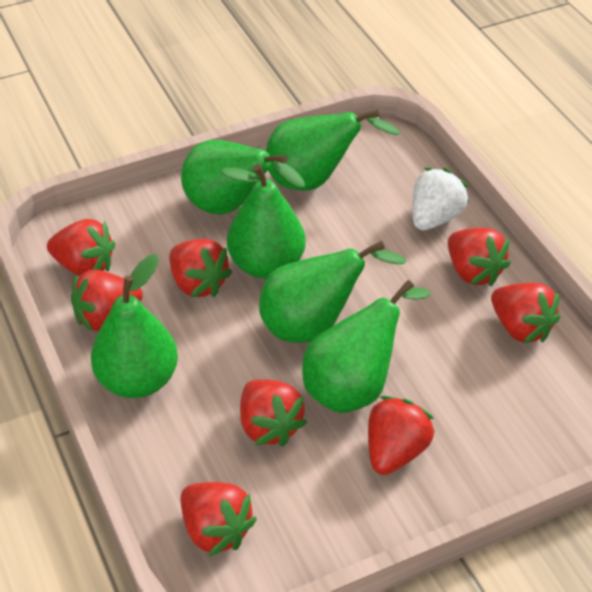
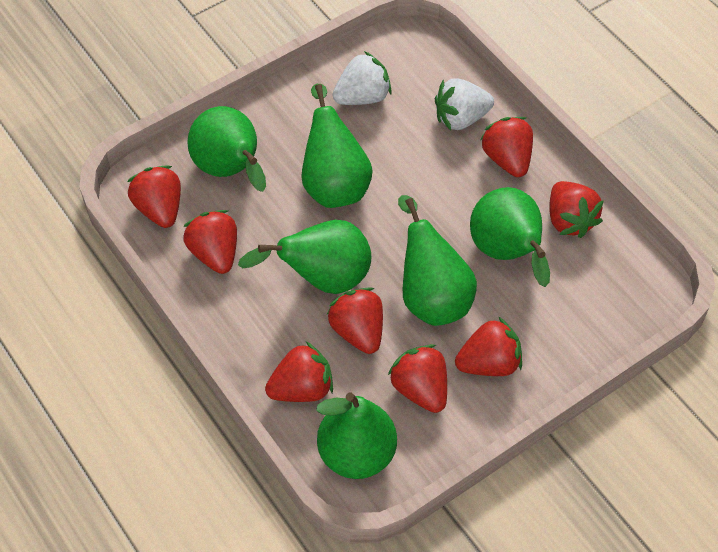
white strawberry: [412,168,469,230] = 1 -> [332,51,392,105] [435,78,494,130] = 2

